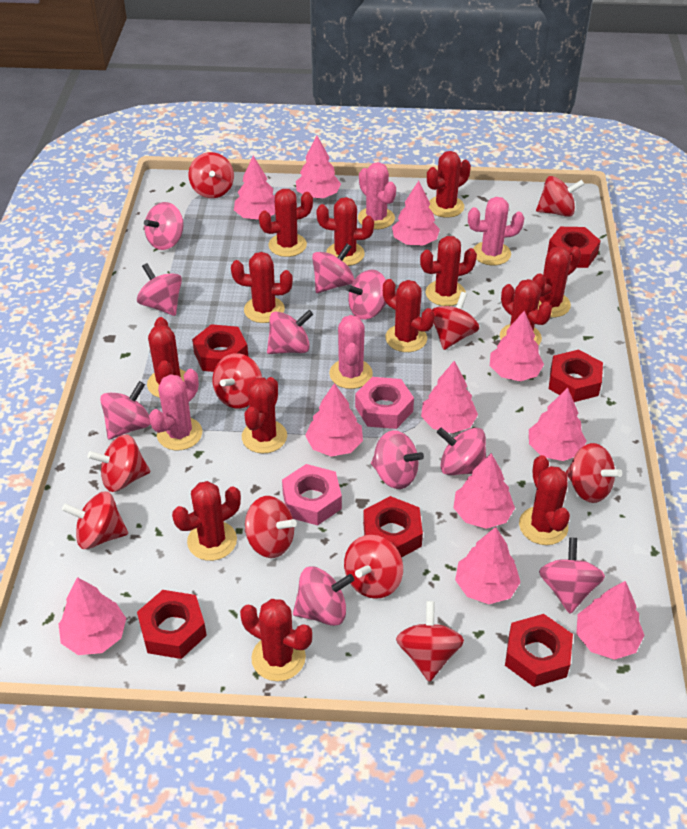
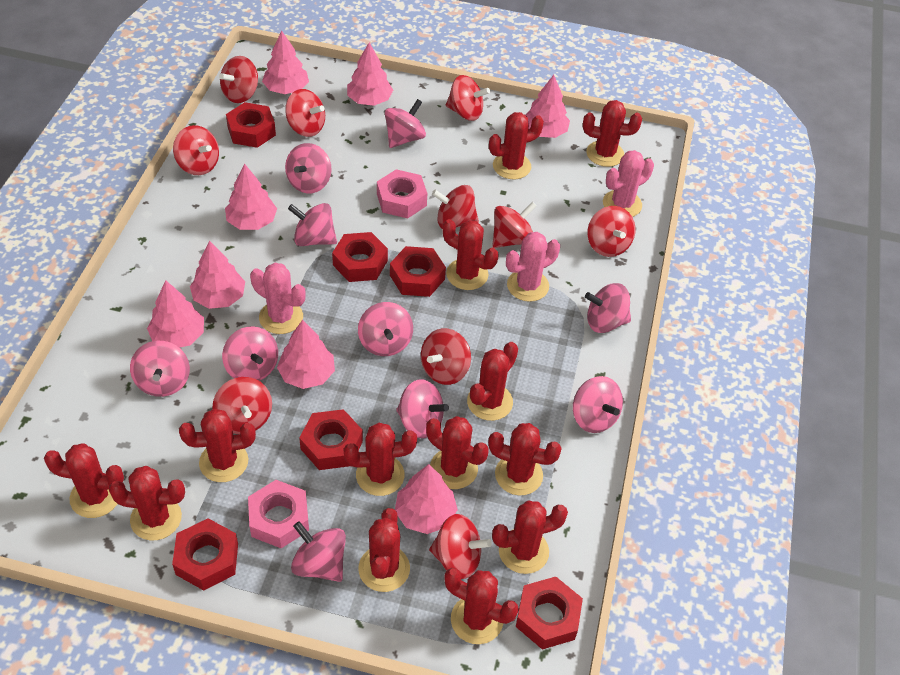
pink cactus: [149,369,202,450] [329,315,373,389] [358,162,396,230] [468,197,524,265] = 4 -> [250,263,305,334] [506,232,560,302] [603,150,654,217] = 3
pink tree: [59,577,126,655] [234,156,275,220] [296,136,341,198] [305,383,363,456] [392,181,440,246] [421,361,478,433] [453,453,515,529] [455,527,521,604] [490,311,544,381] [529,388,587,461] [576,581,644,660] = 11 -> [147,280,204,348] [190,241,245,309] [225,164,277,230] [262,31,309,94] [277,320,335,389] [347,42,393,106] [395,464,458,534] [526,75,570,138] = 8

